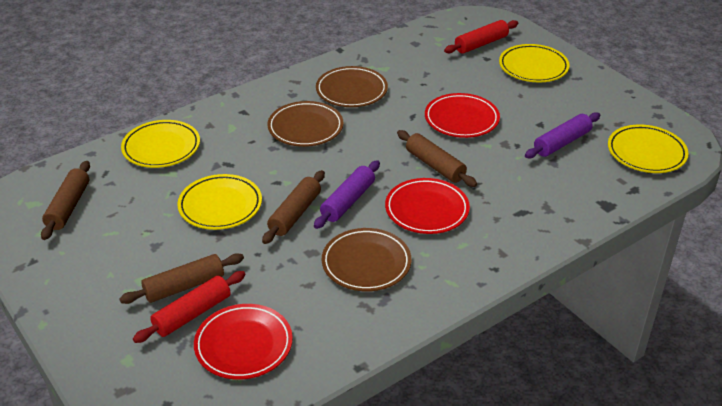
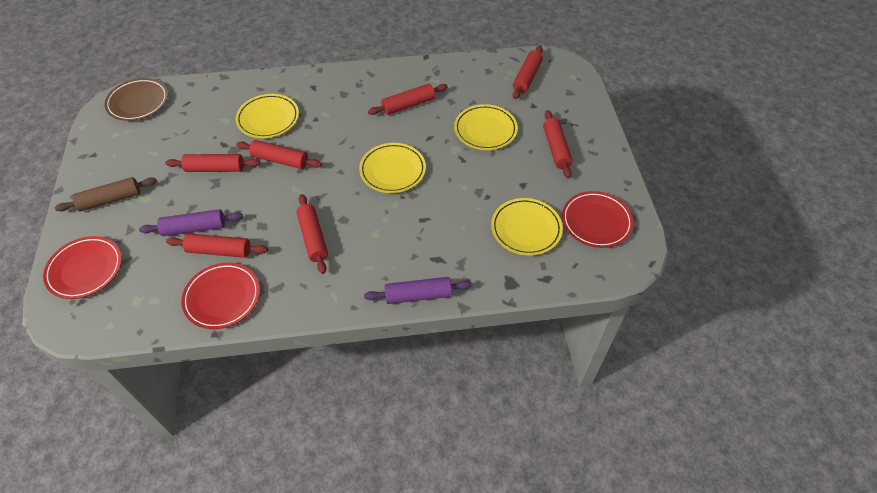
brown plate: [268,101,343,147] [316,66,388,107] [322,228,411,291] = 3 -> [105,78,168,121] = 1
brown rolling pin: [41,161,90,240] [119,253,244,304] [262,170,325,244] [397,130,477,187] = 4 -> [55,177,157,211] = 1
red rolling pin: [133,271,246,343] [444,20,518,54] = 2 -> [165,154,260,172] [166,233,268,258] [236,140,322,169] [296,194,328,274] [368,84,448,115] [513,46,543,99] [543,110,573,179] = 7

